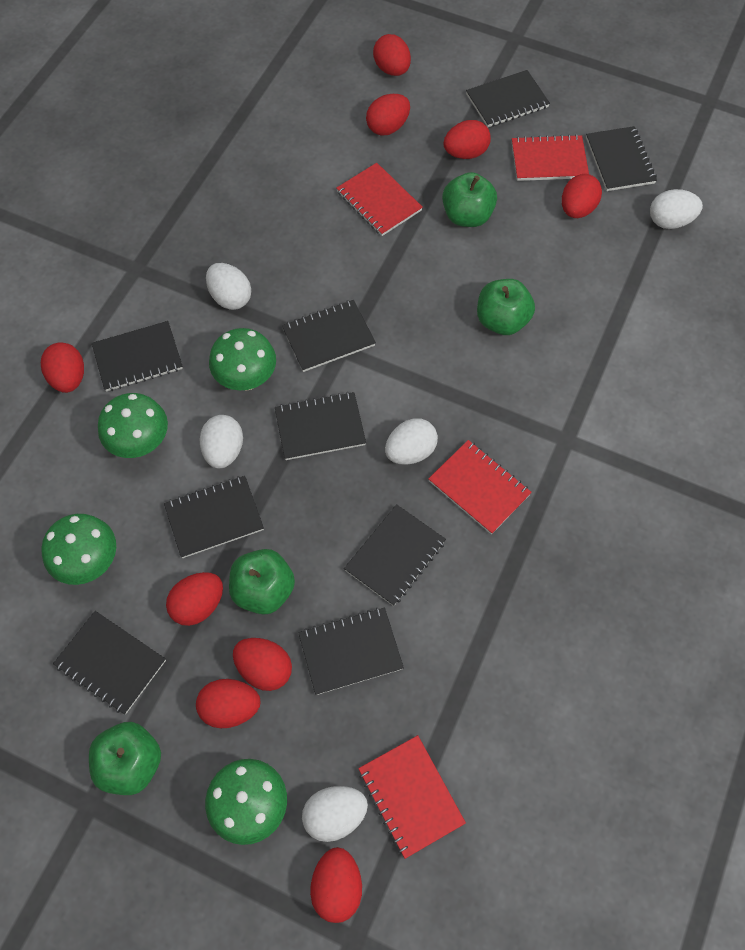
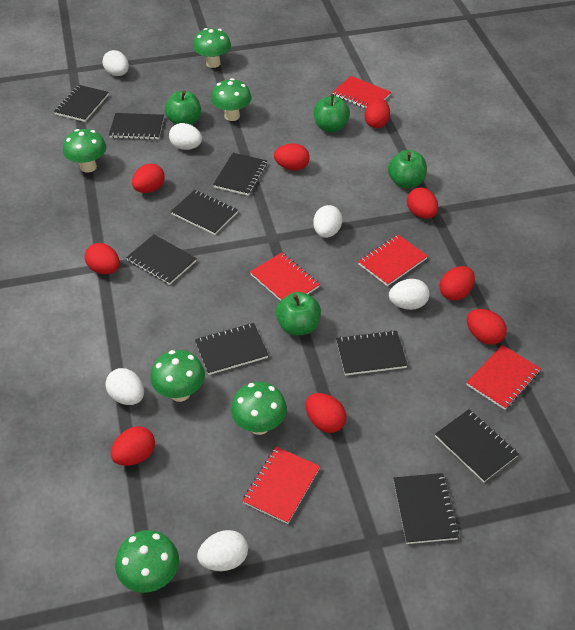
green mushroom: [41,514,116,585] [98,393,168,458] [205,759,287,845] [209,328,276,391] = 4 -> [63,129,106,173] [115,530,179,593] [150,350,205,402] [193,28,231,68] [211,78,252,121] [231,382,287,435] = 6
red notebook: [336,163,423,236] [358,735,466,859] [429,440,532,534] [512,134,589,181] = 4 -> [242,447,320,524] [250,252,320,301] [332,76,391,109] [358,235,428,286] [466,345,541,410] = 5
white egg: [200,415,243,468] [206,263,251,310] [302,786,368,842] [385,418,438,464] [650,189,703,229] = 5 -> [103,50,129,76] [105,368,144,405] [169,123,202,150] [197,530,248,571] [313,205,342,238] [389,279,430,310] = 6

